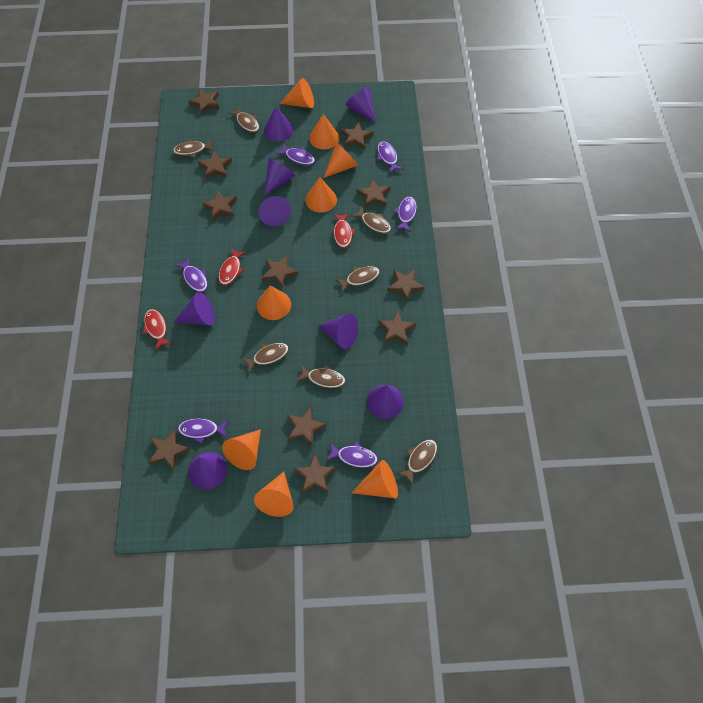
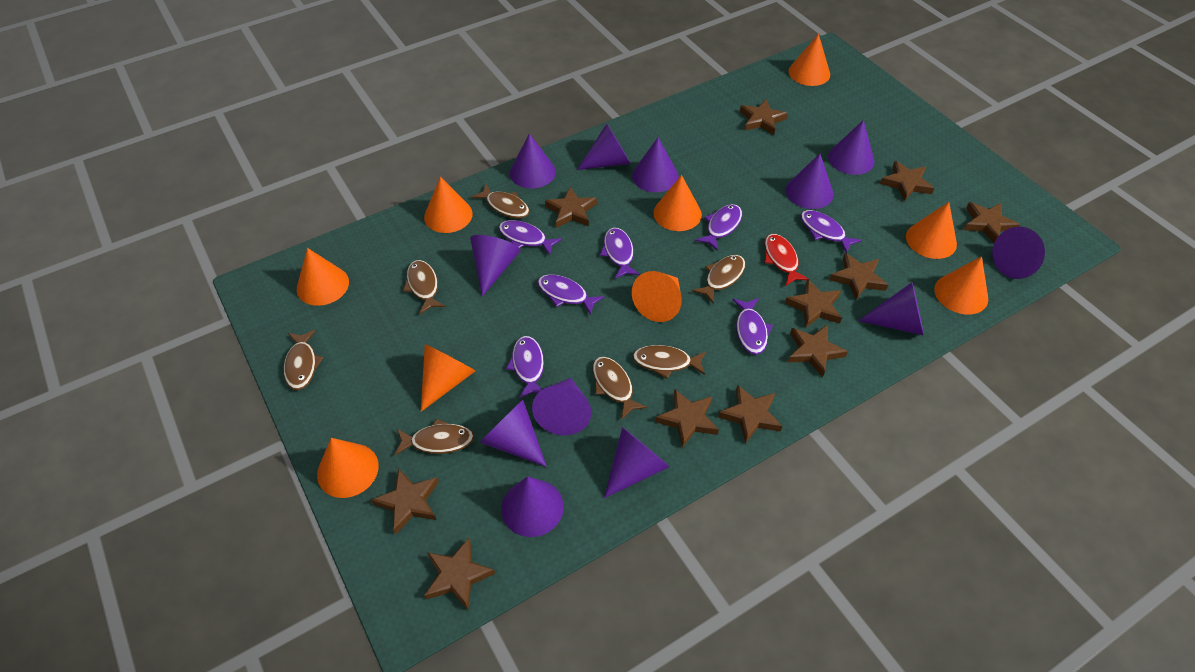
orange cone: [222,429,261,470] [254,472,294,517] [257,285,291,320] [280,78,314,108] [305,177,337,213] [309,114,339,150] [324,142,358,178] [352,460,398,498] = 8 -> [297,248,349,306] [317,438,379,498] [421,344,475,412] [424,177,473,233] [632,271,682,322] [653,175,702,231] [788,34,830,86] [906,202,957,259] [934,256,988,315] = 9
purple cone: [174,292,215,325] [188,452,227,489] [259,196,291,227] [264,106,294,142] [264,158,296,196] [318,314,358,349] [346,86,376,123] [367,385,404,419] = 8 -> [470,235,521,297] [480,400,547,467] [501,477,564,537] [510,133,556,188] [532,378,591,436] [577,124,631,170] [604,427,670,498] [632,138,679,192] [786,154,833,209] [828,120,874,175] [858,282,924,336] [992,227,1045,279] = 12
purple fish: [175,257,208,292] [178,418,229,443] [276,143,315,165] [326,442,378,468] [377,141,403,173] [394,197,417,232] = 6 -> [498,220,562,256] [506,336,544,399] [538,274,604,315] [600,227,640,279] [695,204,742,251] [732,298,773,355] [800,210,862,253] = 7
red fish: [143,309,172,350] [218,249,246,285] [333,213,356,248] = 3 -> [764,234,810,285] = 1

